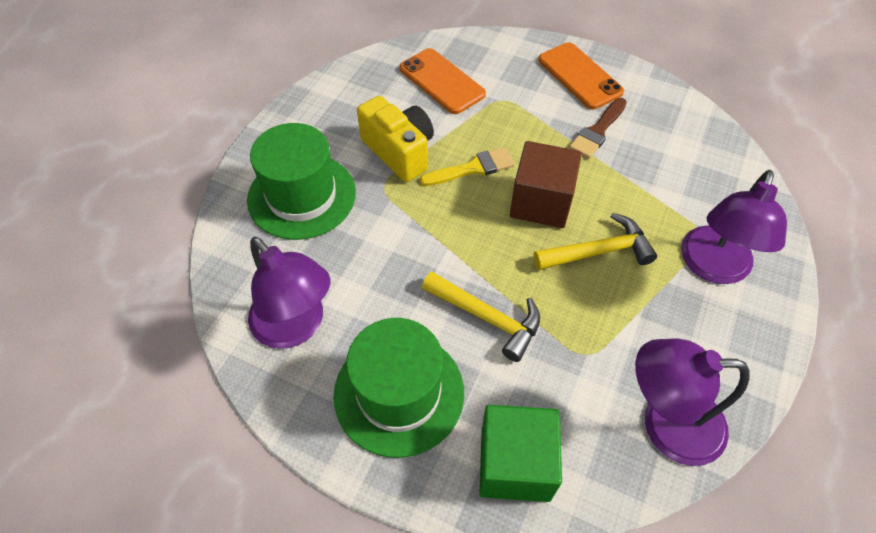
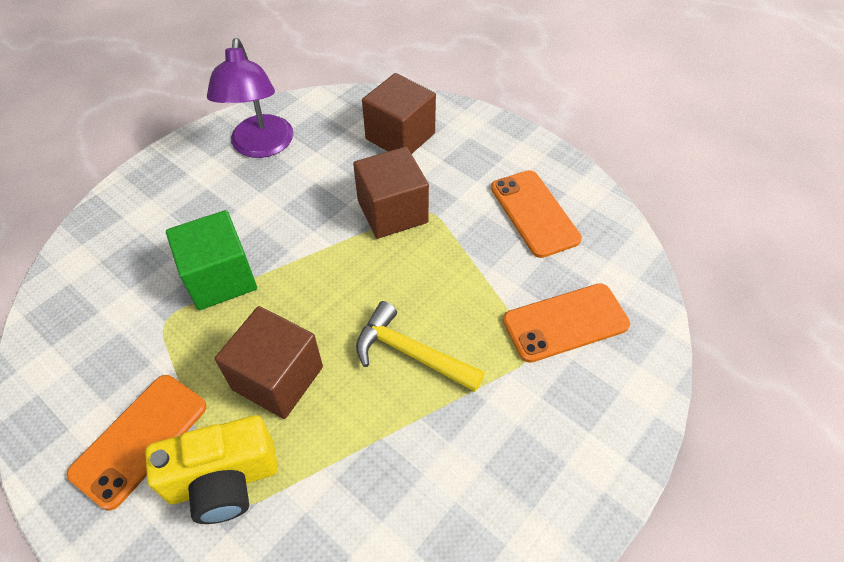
brown brush: [569,98,627,159] = 1 -> none = 0
brown cube: [510,141,582,228] = 1 -> [215,306,323,419] [353,147,429,239] [362,73,436,154] = 3
green hat: [247,123,356,240] [333,318,464,458] = 2 -> none = 0
orange phone: [400,48,486,114] [538,42,624,109] = 2 -> [67,375,207,510] [491,170,582,258] [503,283,630,363] = 3
purple lamp: [248,236,331,349] [635,339,750,466] [681,170,787,284] = 3 -> [207,38,293,158] = 1
yellow brush: [420,147,515,186] = 1 -> none = 0
yellow hammer: [422,271,540,362] [534,213,657,270] = 2 -> [356,301,485,392] = 1

